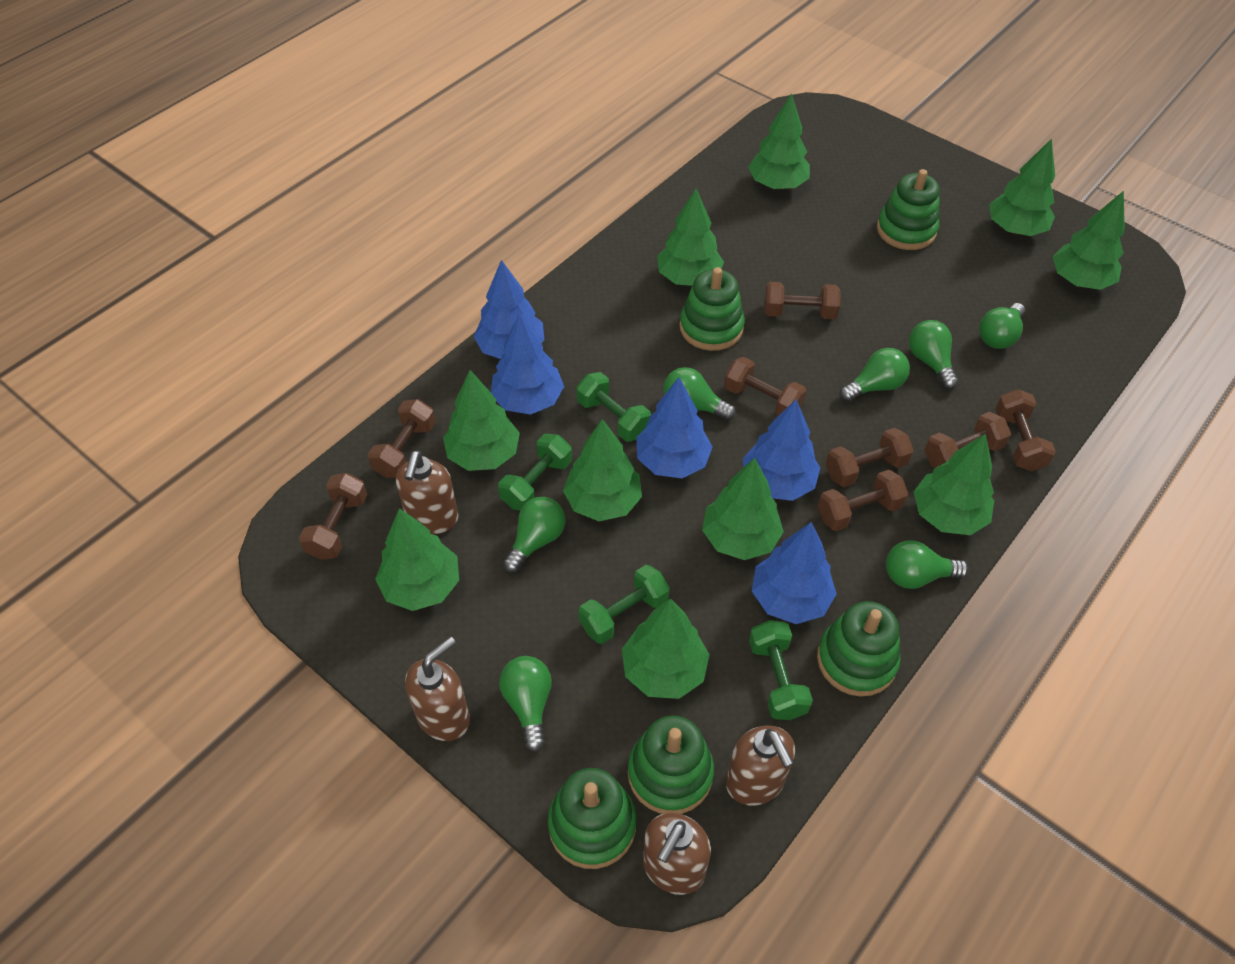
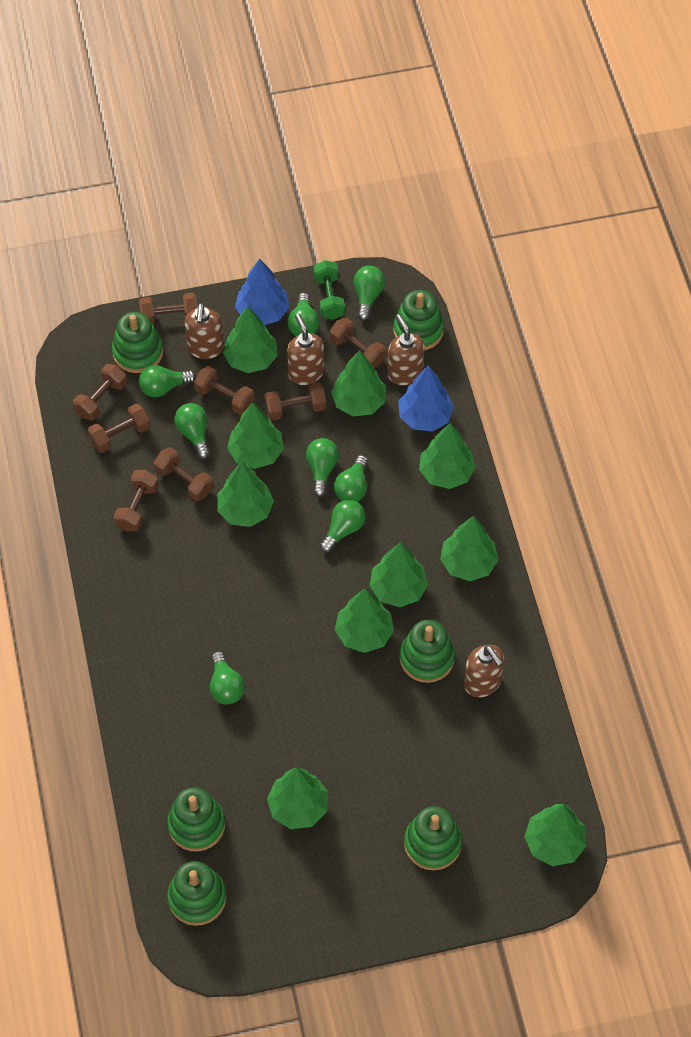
blue tree: [473,260,544,359] [491,313,564,415] [636,377,712,478] [742,399,820,501] [752,522,836,624] = 5 -> [235,258,289,325] [398,365,454,432] = 2
green dumbbell: [498,434,572,511] [576,372,651,442] [578,565,670,644] [749,620,813,720] = 4 -> [314,260,345,320] = 1
green light bulb: [499,656,552,752] [503,497,565,573] [663,367,736,421] [839,348,910,402] [886,540,969,589] [909,320,959,389] [979,303,1025,349] = 7 -> [139,365,196,397] [174,403,210,459] [210,651,245,704] [287,293,319,336] [306,438,339,497] [320,500,365,553] [334,455,368,502] [354,266,385,321] = 8
green stacking toy: [548,768,636,869] [628,715,714,814] [680,267,745,351] [817,601,901,697] [877,169,940,250] = 5 -> [112,312,163,373] [167,787,225,851] [167,861,226,926] [394,290,444,350] [400,620,455,683] [404,806,462,870] = 6

